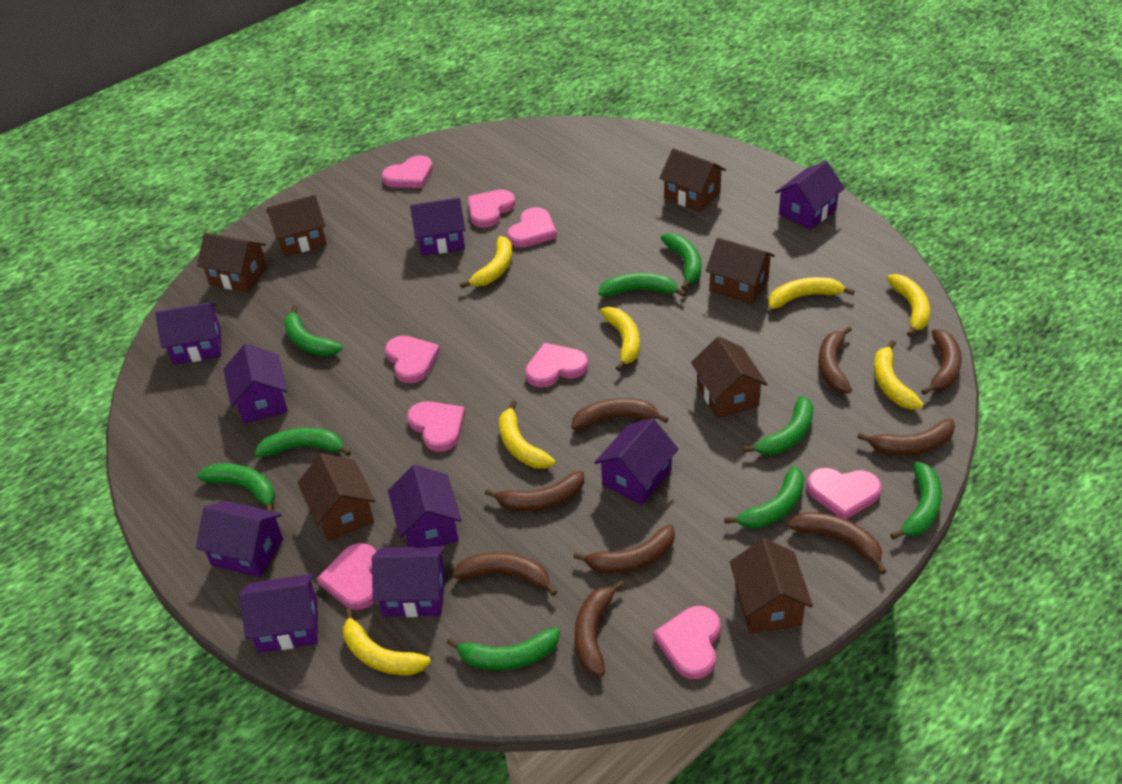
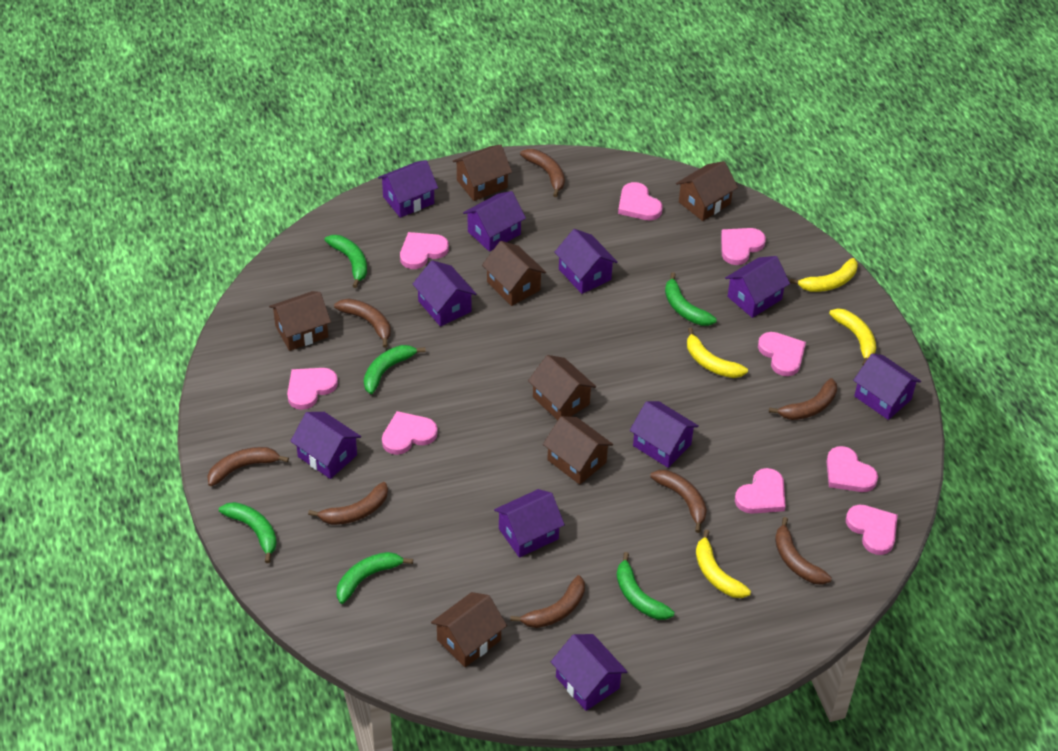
brown banana: [452,552,557,596] [485,471,584,511] [571,398,669,430] [573,524,675,574] [575,580,625,676] [788,512,887,574] [819,326,852,393] [857,418,955,456] [921,329,962,395] = 9 -> [207,447,289,486] [308,482,388,525] [334,298,391,348] [510,575,585,628] [520,149,565,197] [650,470,707,533] [769,378,837,420] [775,517,832,585] = 8
green banana: [197,463,275,512] [255,428,351,457] [284,305,343,356] [447,628,559,670] [598,273,686,297] [661,233,701,290] [724,466,804,528] [743,395,813,455] [890,462,942,540] = 9 -> [219,502,277,563] [325,235,367,288] [337,552,413,604] [364,345,426,394] [617,552,674,620] [665,272,717,326] = 6
purple house: [155,303,221,365] [196,501,283,578] [224,344,288,424] [239,574,318,653] [372,546,446,617] [388,465,461,547] [410,197,465,256] [594,418,679,505] [775,161,845,230] = 9 -> [290,412,361,479] [378,160,438,218] [413,260,476,327] [463,191,526,252] [494,489,565,558] [551,634,627,711] [554,229,618,294] [630,401,699,468] [725,256,790,318] [853,353,921,420] = 10
yellow banana: [343,608,431,675] [460,236,512,288] [499,400,555,469] [600,307,640,371] [768,277,855,309] [874,340,924,410] [887,274,930,337] = 7 -> [687,328,748,378] [696,530,751,598] [790,258,858,292] [829,308,876,365] = 4

